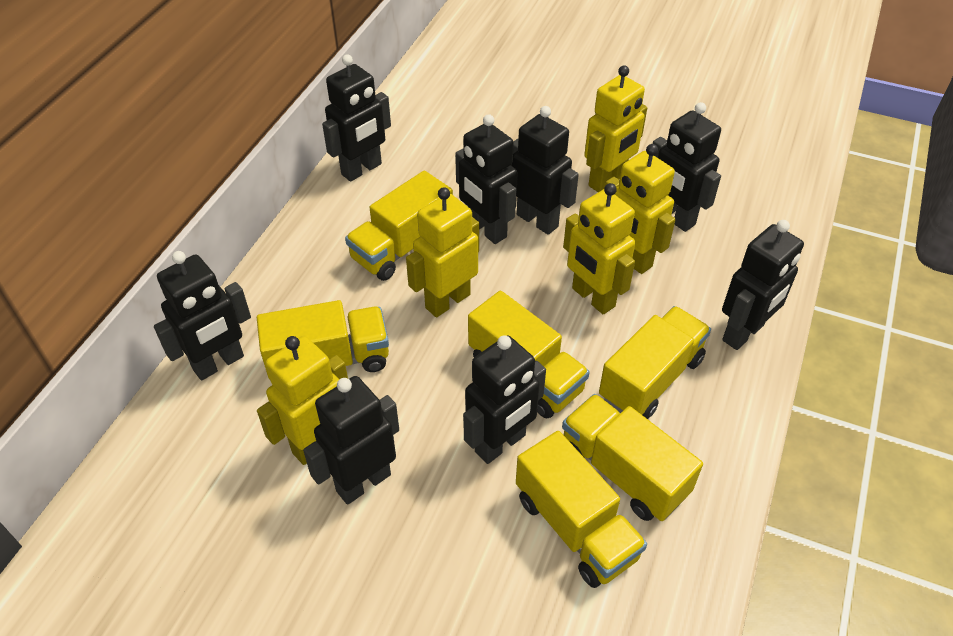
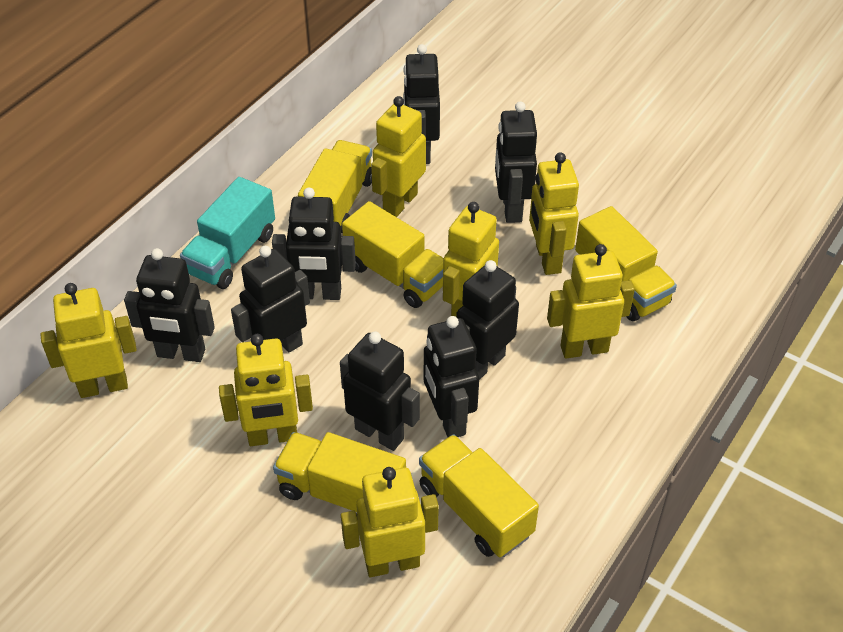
turquoise truck: none = 0 -> [180,177,275,289] = 1
yellow robot: [257,336,348,465] [406,187,479,317] [563,183,635,314] [584,65,647,192] [605,144,676,274] = 5 -> [41,283,137,398] [219,334,313,446] [341,467,439,577] [371,96,426,217] [443,202,499,317] [529,152,579,275] [547,244,635,359] = 7
yellow truck: [257,300,389,379] [345,171,453,281] [468,291,590,418] [516,431,647,588] [562,394,703,521] [599,306,711,419] = 6 -> [273,432,406,520] [298,140,372,233] [342,201,444,308] [419,434,539,557] [575,206,677,321] = 5

